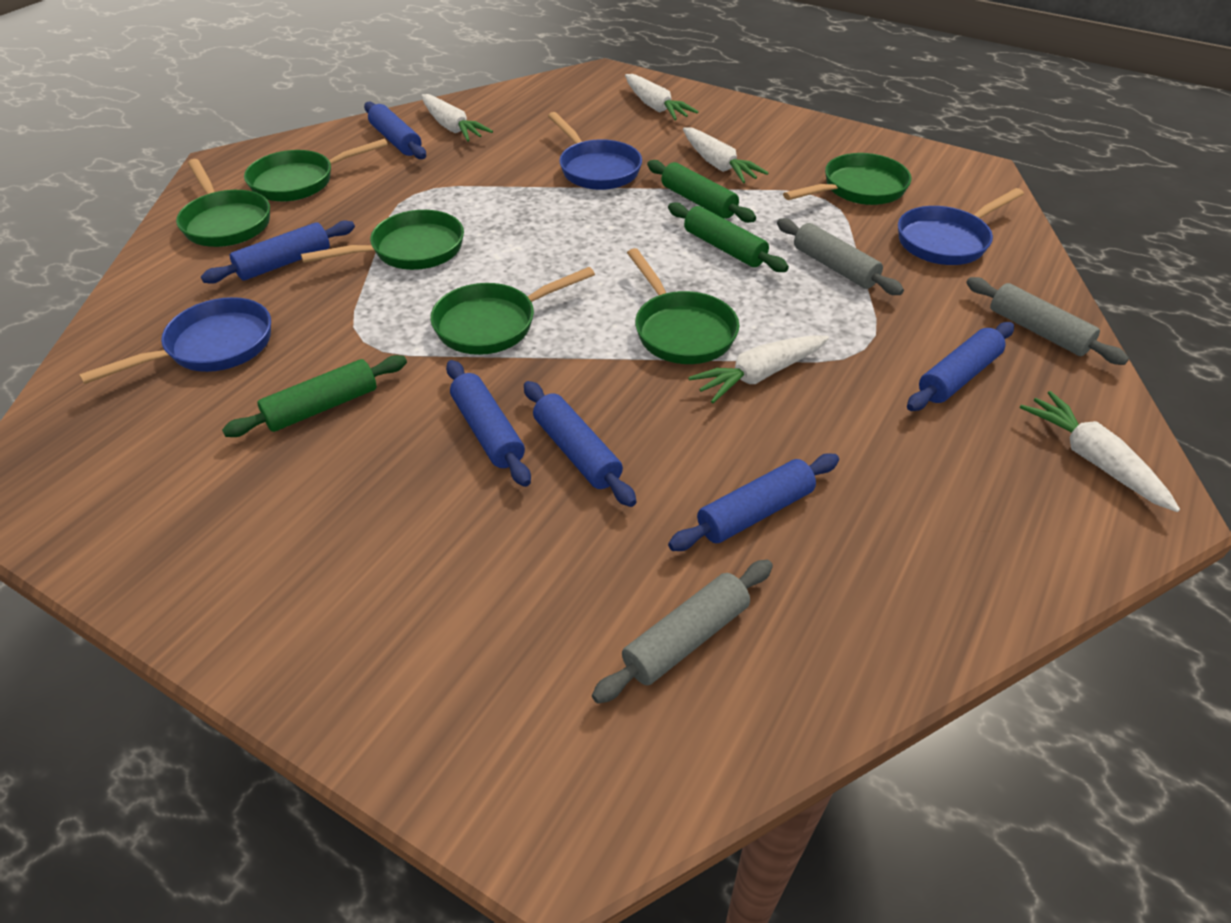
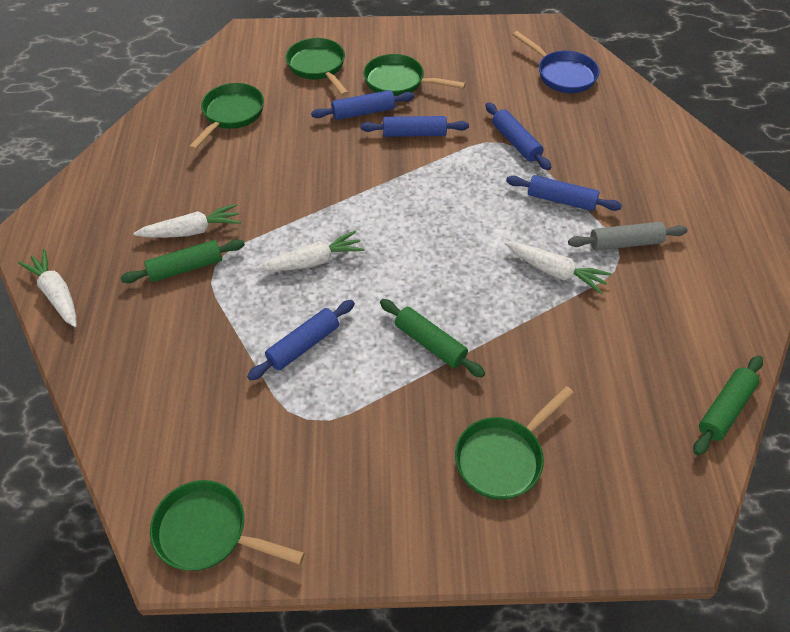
blue pan: [79,297,271,384] [548,112,642,190] [898,188,1024,265] = 3 -> [513,31,600,93] = 1
blue rolling pin: [201,220,355,284] [364,102,426,159] [446,360,531,487] [524,381,636,507] [668,453,839,551] [907,322,1014,411] = 6 -> [247,300,355,381] [311,90,414,120] [361,116,469,137] [485,102,552,170] [506,175,622,211] = 5
green pan: [176,159,270,247] [244,139,388,202] [301,210,464,270] [430,267,595,355] [627,248,739,364] [783,153,912,205] = 6 -> [150,480,305,571] [189,83,264,150] [286,38,349,96] [363,54,466,96] [455,386,574,500] = 5
grey rolling pin: [592,560,773,704] [777,218,904,295] [966,277,1129,365] = 3 -> [568,222,688,251] = 1
white carrot: [421,94,493,142] [625,74,699,120] [683,127,768,183] [688,335,829,403] [1020,391,1180,512] = 5 -> [18,249,77,327] [133,204,241,238] [256,231,365,271] [505,242,611,294] = 4

